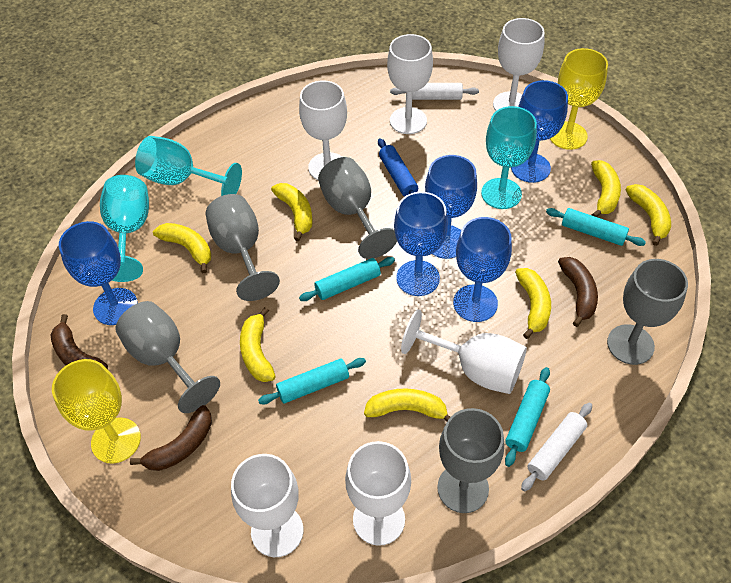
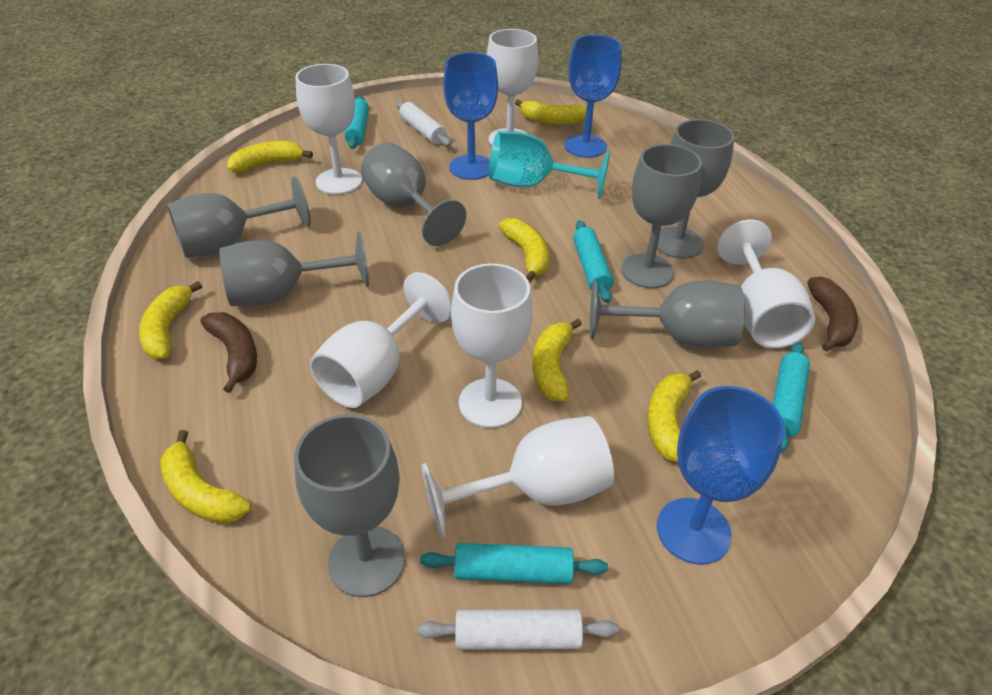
blue goblet: [59,221,138,325] [394,192,448,296] [425,155,477,259] [453,217,512,322] [511,80,568,183] = 5 -> [443,52,498,180] [564,35,622,158] [657,386,785,565] = 3
blue rolling pin: [378,138,418,197] = 1 -> none = 0
brown banana: [51,314,108,369] [130,405,212,471] [558,257,598,327] = 3 -> [200,312,257,393] [807,277,858,352] = 2
grey goblet: [115,301,220,413] [206,194,280,301] [318,157,397,259] [437,408,504,513] [607,259,688,365] = 5 -> [167,177,311,258] [219,231,369,306] [294,414,405,597] [361,142,466,246] [590,280,745,348] [621,144,702,288] [657,119,734,259] = 7
turquoise goblet: [100,175,149,282] [135,136,242,196] [481,106,537,209] = 3 -> [489,131,610,199] = 1
yellow goblet: [52,359,141,463] [550,48,608,150] = 2 -> none = 0

